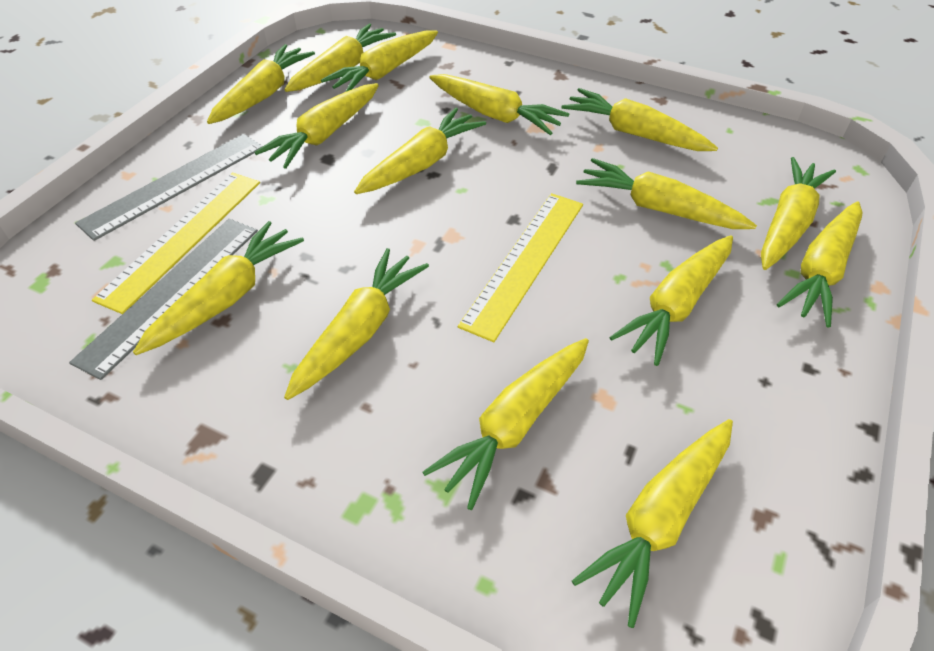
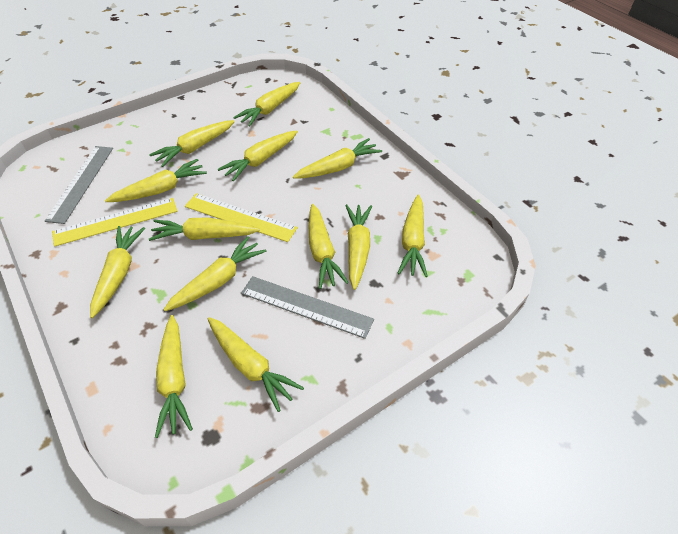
yellow carrot: [133,221,304,355] [207,44,315,124] [255,83,379,169] [284,248,429,400] [285,24,396,92] [321,31,438,92] [354,108,486,194] [423,338,589,510] [429,74,570,135] [562,88,718,151] [572,419,733,628] [576,158,757,229] [609,235,733,366] [761,157,836,270] [777,201,863,328] = 15 -> [90,226,145,318] [105,159,207,202] [149,120,235,167] [149,217,260,241] [155,315,193,438] [163,236,267,311] [208,317,304,412] [217,130,298,182] [233,82,300,127] [293,138,382,179] [309,204,349,289] [345,204,372,290] [398,195,428,277] = 13

